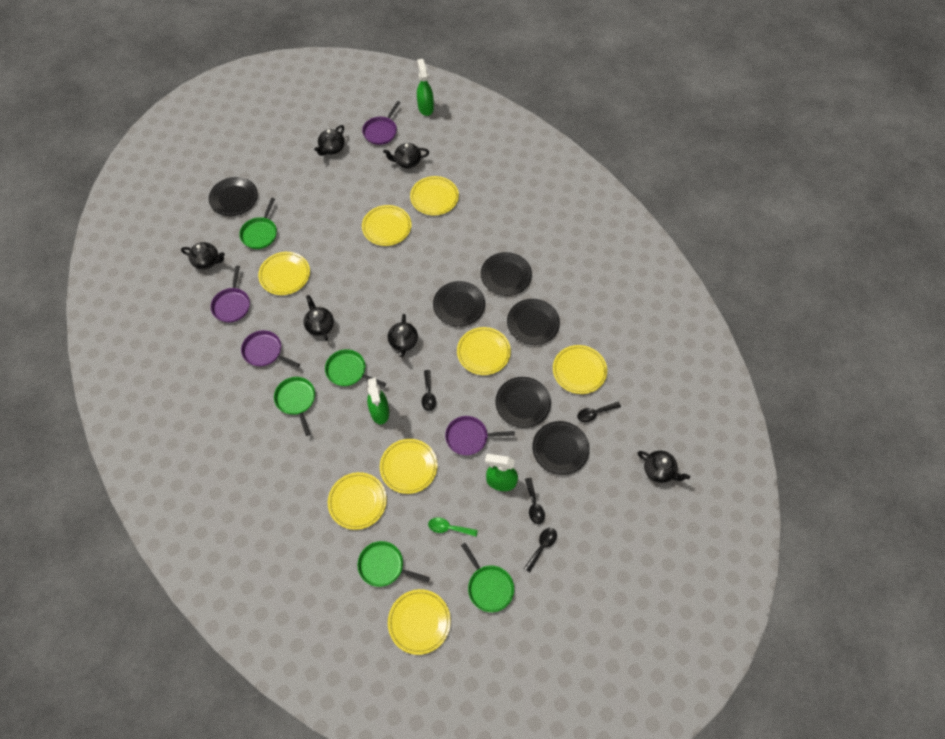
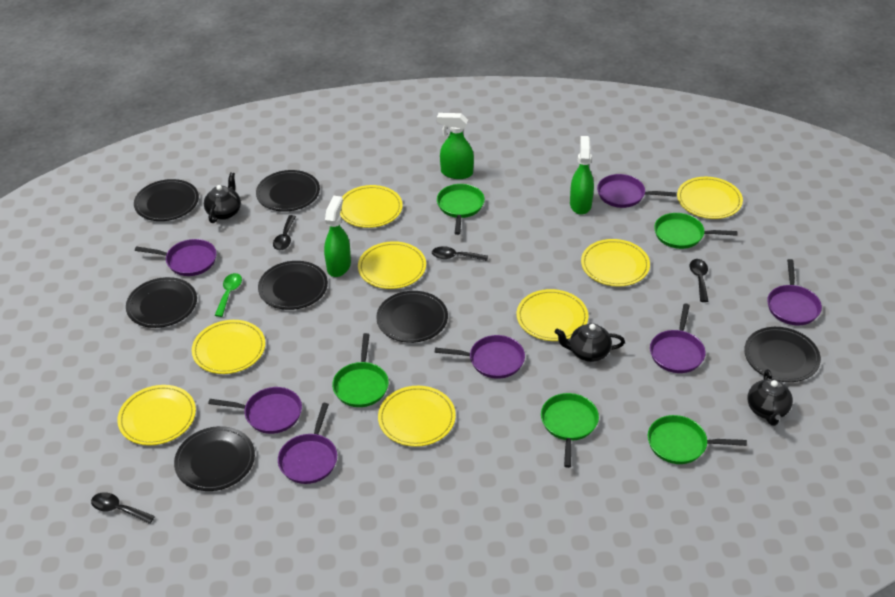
black plate: [209,177,258,216] [433,281,485,327] [481,252,532,296] [495,377,551,428] [507,299,560,345] [532,421,590,475] = 6 -> [126,277,197,328] [134,179,199,221] [174,426,255,491] [256,170,320,212] [258,261,328,310] [376,291,448,343] [744,327,821,382] = 7
black teapot: [181,242,225,269] [303,295,334,341] [314,125,345,156] [383,143,429,168] [388,314,418,357] [638,451,690,483] = 6 -> [204,172,241,223] [555,323,625,362] [748,369,793,426] = 3
purple pan: [211,266,250,322] [241,330,300,368] [362,101,400,145] [445,416,515,455] = 4 -> [135,239,217,276] [208,387,302,434] [278,403,337,484] [434,335,525,379] [597,174,677,208] [650,304,706,373] [767,259,822,325] = 7

